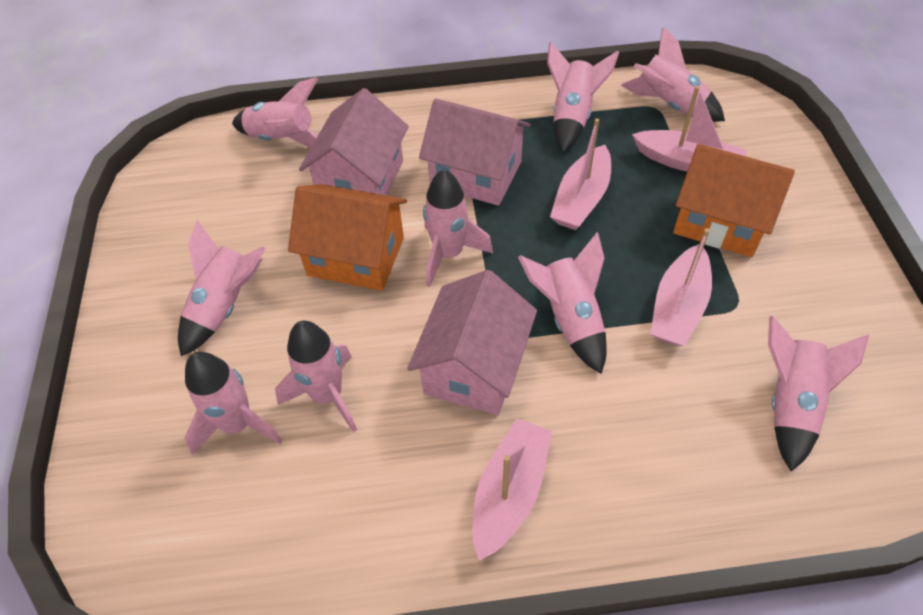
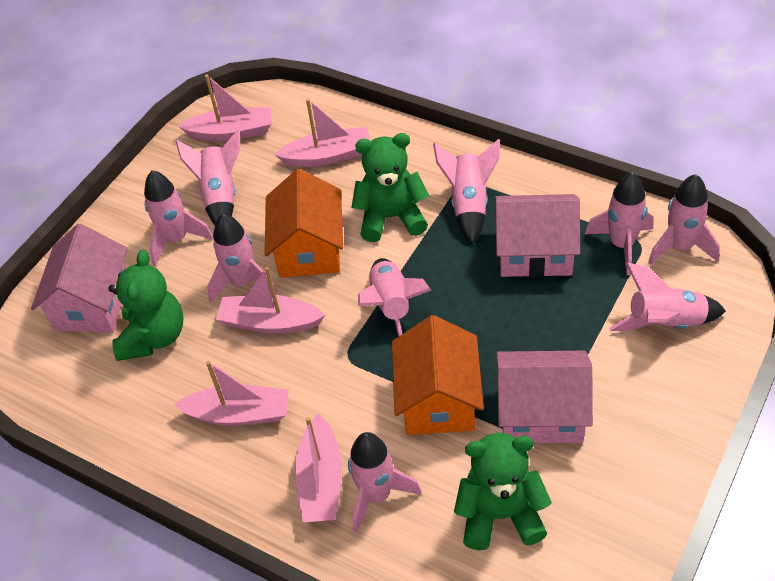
green teddy bear: none = 0 -> [108,250,184,361] [351,133,429,242] [454,433,552,550] = 3
pink boat: [472,418,552,561] [550,118,611,230] [632,86,747,171] [650,228,712,346] = 4 -> [173,361,289,426] [178,74,271,141] [216,267,325,333] [274,99,371,167] [295,414,342,522] = 5

